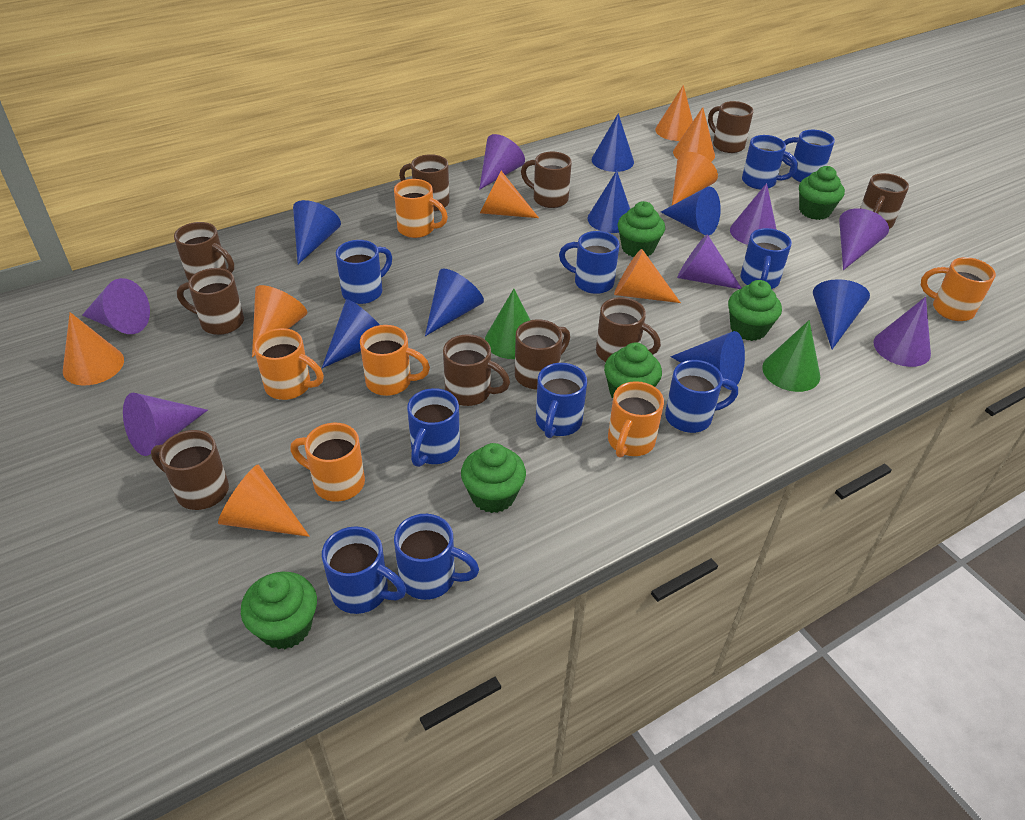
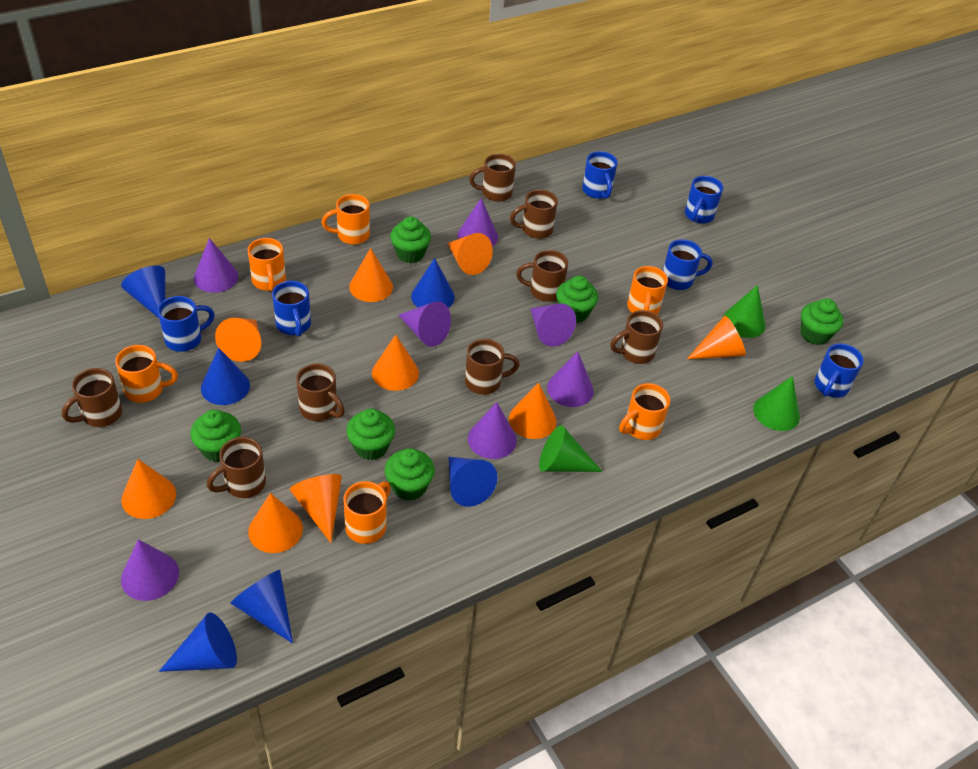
blue cone: [293,200,341,264] [322,299,380,368] [425,269,484,336] [587,170,630,233] [592,113,634,172] [661,187,721,236] [671,331,745,390] [813,279,870,349] = 8 -> [121,266,165,318] [159,613,237,672] [201,348,250,405] [230,570,293,644] [411,258,455,308] [448,457,498,507] = 6
blue mug: [322,526,406,614] [336,240,392,304] [394,514,479,600] [407,388,460,467] [536,363,587,438] [559,231,620,294] [665,360,738,433] [740,228,792,289] [742,135,798,189] [782,130,835,182] = 10 -> [158,296,215,352] [272,281,311,337] [582,151,618,199] [663,239,713,290] [685,176,723,224] [815,343,864,398] = 6
brown mug: [151,430,229,510] [174,222,234,280] [177,268,244,335] [399,154,449,211] [443,334,510,406] [515,319,570,389] [521,152,572,208] [596,297,661,362] [708,101,754,153] [860,173,909,229] = 10 -> [62,368,122,427] [207,437,266,498] [296,363,345,421] [465,339,520,395] [469,154,516,202] [510,189,558,239] [516,250,568,302] [610,310,663,364] = 8
green cone: [485,289,530,359] [762,320,820,392] = 2 -> [539,425,603,472] [723,285,766,338] [753,376,800,431] = 3
orange cone: [63,312,124,386] [218,464,310,537] [252,285,307,357] [480,171,539,218] [614,249,681,303] [655,85,693,141] [672,152,718,205] [673,107,715,162] = 8 -> [121,459,176,519] [215,318,261,362] [248,493,303,553] [290,474,342,543] [349,248,393,302] [372,335,419,391] [447,233,493,275] [509,382,557,439] [687,316,746,359] = 9

